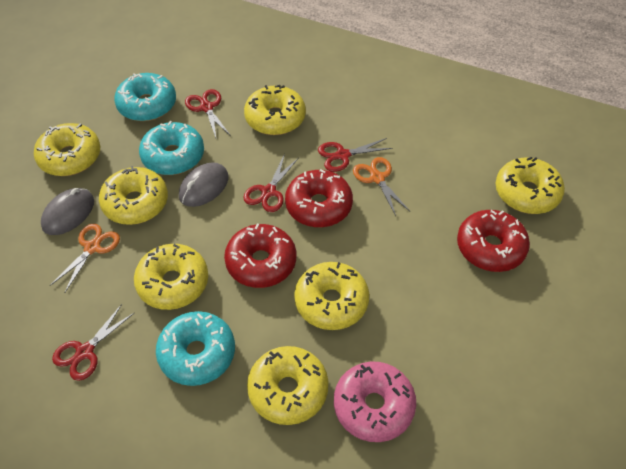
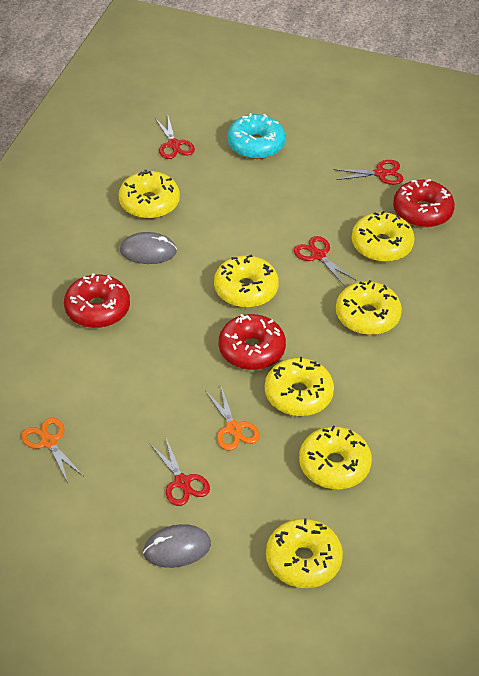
pink donut: [334,362,416,442] = 1 -> none = 0
turquoise donut: [114,73,176,121] [139,121,204,175] [156,311,235,386] = 3 -> [227,113,286,159] = 1

